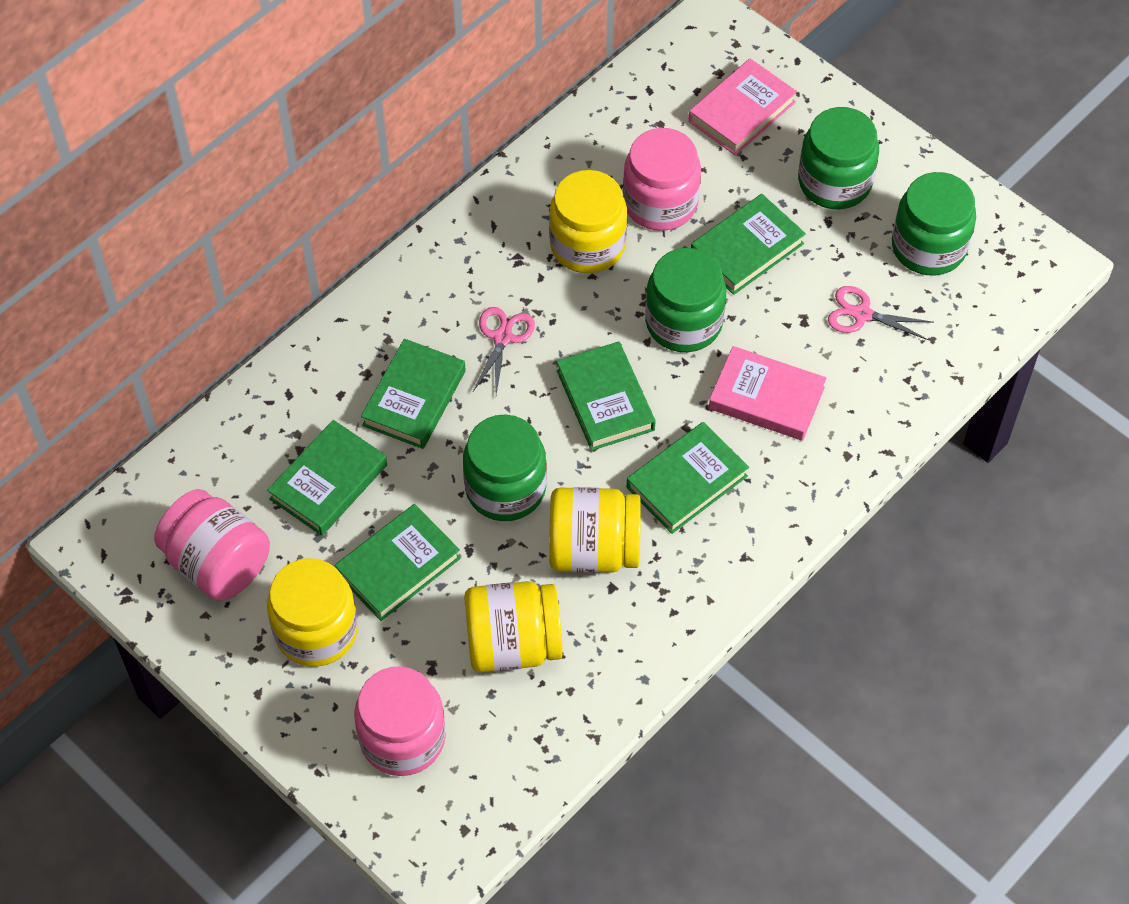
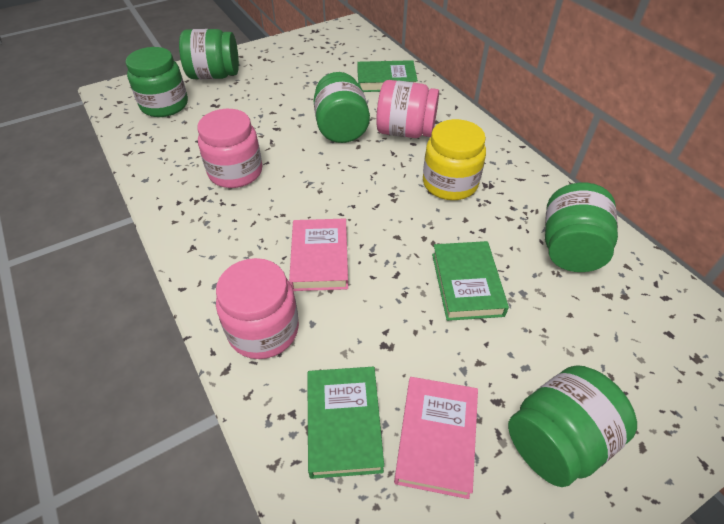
green book: [267,420,387,536] [335,504,461,621] [361,339,466,449] [557,341,656,451] [627,422,749,534] [691,194,806,295] = 6 -> [307,367,384,479] [357,60,418,92] [432,241,509,321] = 3
green jar: [463,414,547,521] [645,248,726,352] [798,107,879,209] [892,172,976,276] = 4 -> [126,47,188,117] [179,29,239,79] [313,72,370,143] [508,365,637,487] [545,183,618,272] = 5
pink scissors: [473,307,535,394] [828,286,933,340] = 2 -> none = 0
yellow jar: [267,558,358,667] [464,581,563,672] [549,170,627,273] [549,487,641,573] = 4 -> [423,119,486,200] = 1

